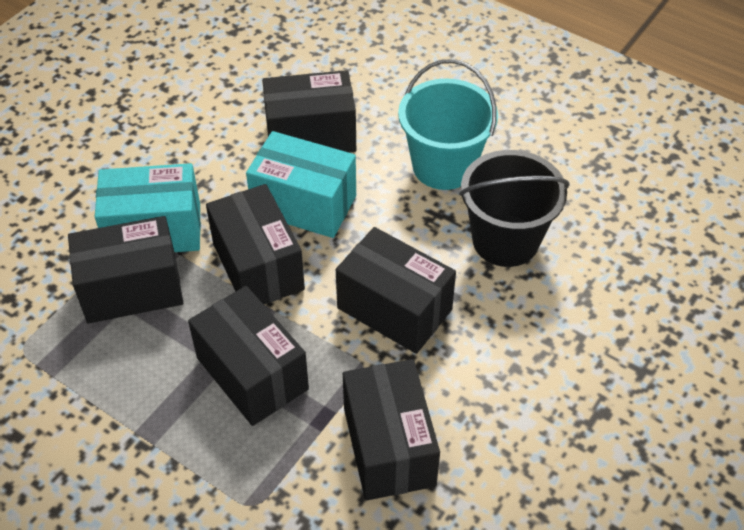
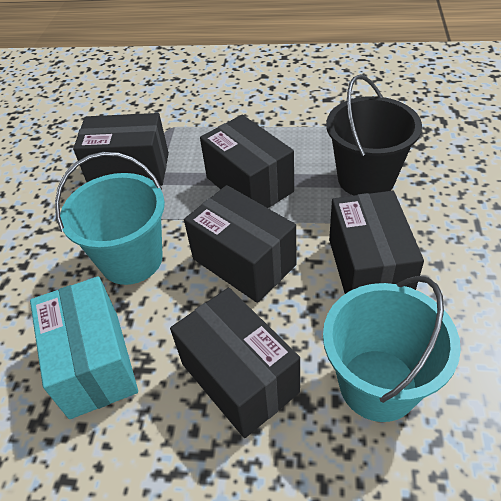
black box: [68,216,183,323] [188,286,309,426] [206,184,305,305] [262,70,356,153] [336,227,456,354] [343,359,440,501] = 6 -> [73,113,169,186] [170,288,300,438] [184,185,296,303] [200,115,294,208] [329,191,424,294] = 5
turquoise box: [95,163,201,252] [246,131,356,238] = 2 -> [30,276,138,419] = 1
turquoise bucket: [398,59,498,190] = 1 -> [55,152,165,285] [323,276,461,422] = 2

